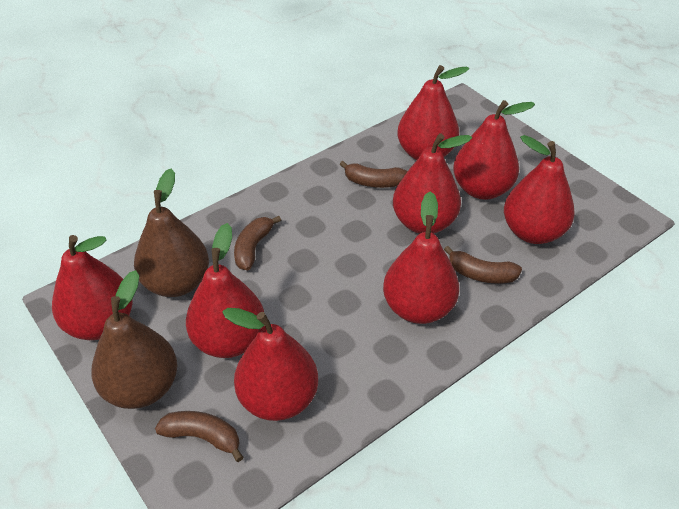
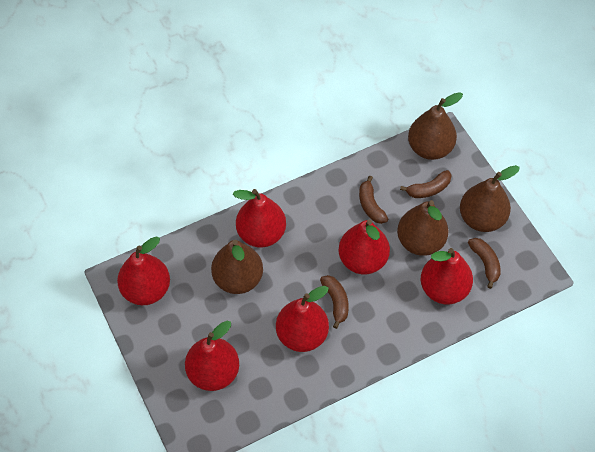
brown pear: [91,270,177,409] [134,169,209,297] = 2 -> [211,240,263,294] [397,200,449,256] [408,92,463,160] [460,165,520,232] = 4
red pear: [52,235,133,340] [186,223,265,358] [222,308,318,421] [383,191,459,324] [393,133,472,234] [397,65,469,160] [453,100,535,199] [504,135,575,244] = 8 -> [117,236,170,305] [185,321,239,391] [233,189,286,248] [276,286,329,352] [338,220,390,274] [421,248,473,304] = 6

